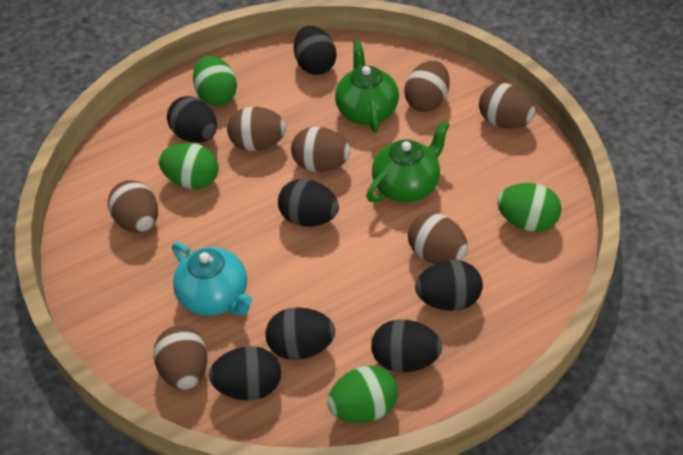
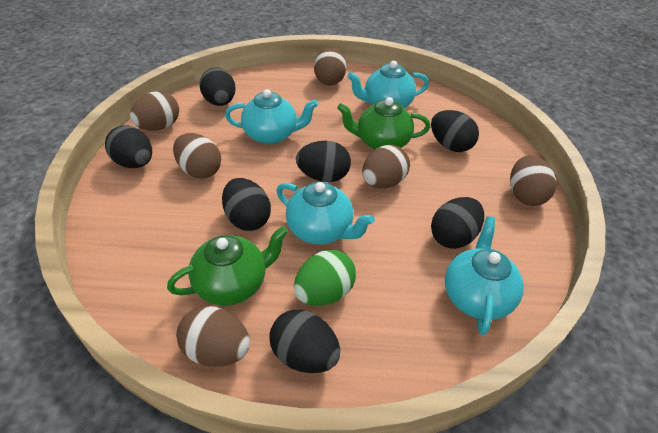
brown egg: [108,180,158,233] [153,326,207,390] [227,107,286,151] [291,127,351,172] [404,61,449,112] [408,213,468,264] [479,83,535,129] = 7 -> [130,91,179,131] [173,133,221,179] [176,306,250,367] [314,47,347,85] [362,145,410,189] [510,155,556,206] = 6
green egg: [158,143,219,189] [193,56,237,106] [327,366,398,423] [497,183,562,232] = 4 -> [294,250,356,306] = 1
turquoise teapot: [172,242,252,316] = 1 -> [225,89,318,144] [276,182,375,245] [347,61,429,108] [445,216,524,335] = 4

